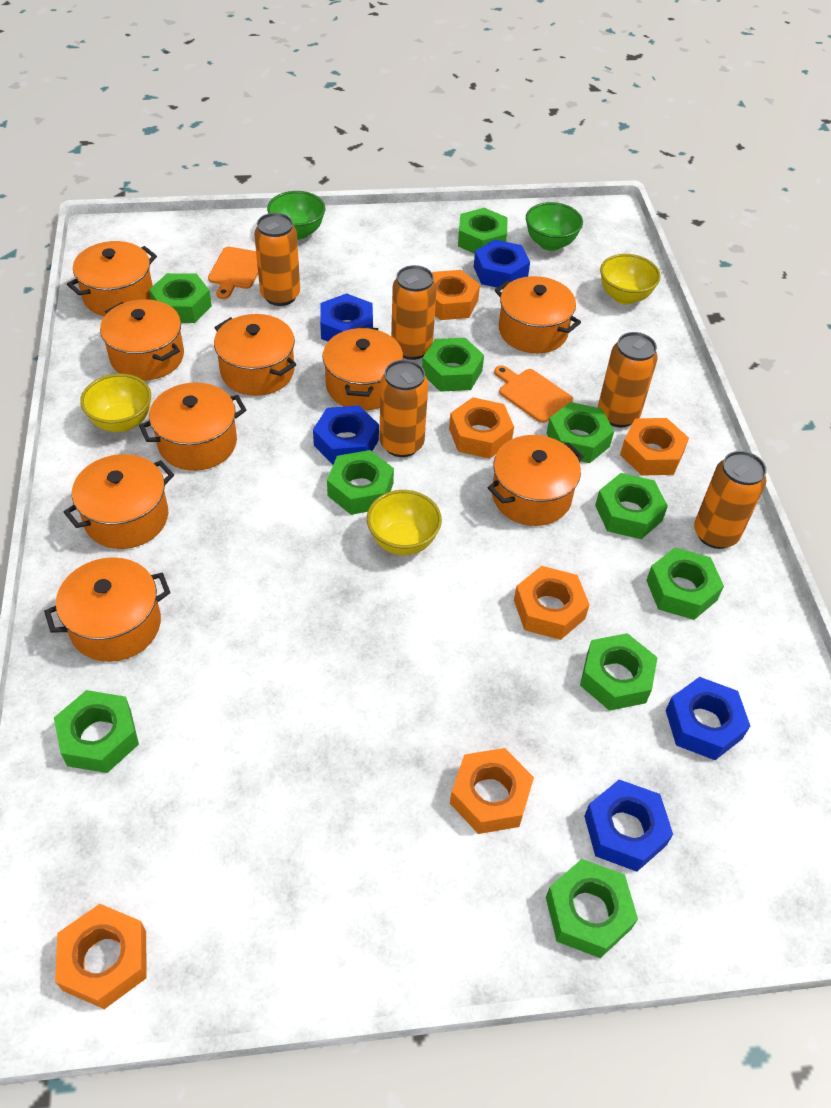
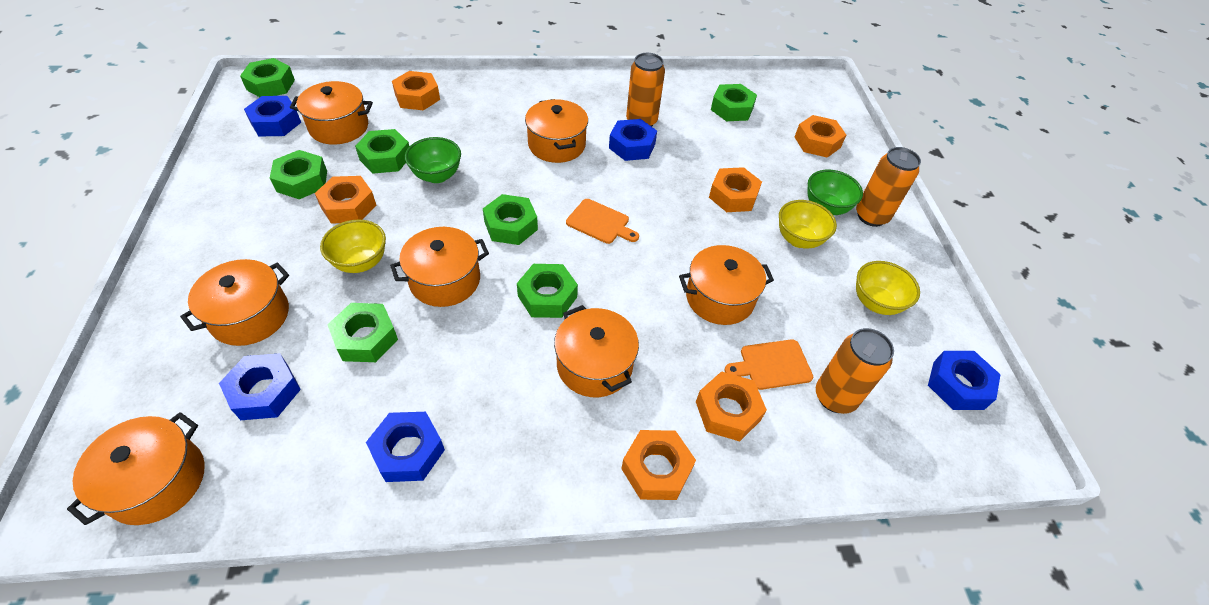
green nut: [54,690,139,773] [149,273,212,323] [327,450,394,515] [422,338,484,392] [458,208,508,254] [546,402,614,463] [546,859,638,958] [580,633,658,711] [595,473,668,539] [646,547,724,620] = 10 -> [240,58,295,97] [270,150,327,199] [327,303,398,362] [355,129,410,174] [483,194,538,245] [517,264,578,318] [711,84,757,121] = 7
orange can: [254,213,300,306] [380,360,428,457] [391,265,437,360] [598,332,658,427] [694,451,767,549] = 5 -> [626,53,665,127] [816,328,894,414] [856,147,921,227] = 3
orange pot: [44,557,170,662] [64,454,174,549] [67,241,157,316] [100,299,184,380] [139,382,246,471] [214,314,296,396] [323,327,403,411] [488,435,584,526] [495,276,581,354] = 9 -> [67,412,204,525] [180,259,289,346] [290,81,373,144] [390,227,489,307] [525,99,588,163] [554,305,639,397] [679,245,774,325] = 7

